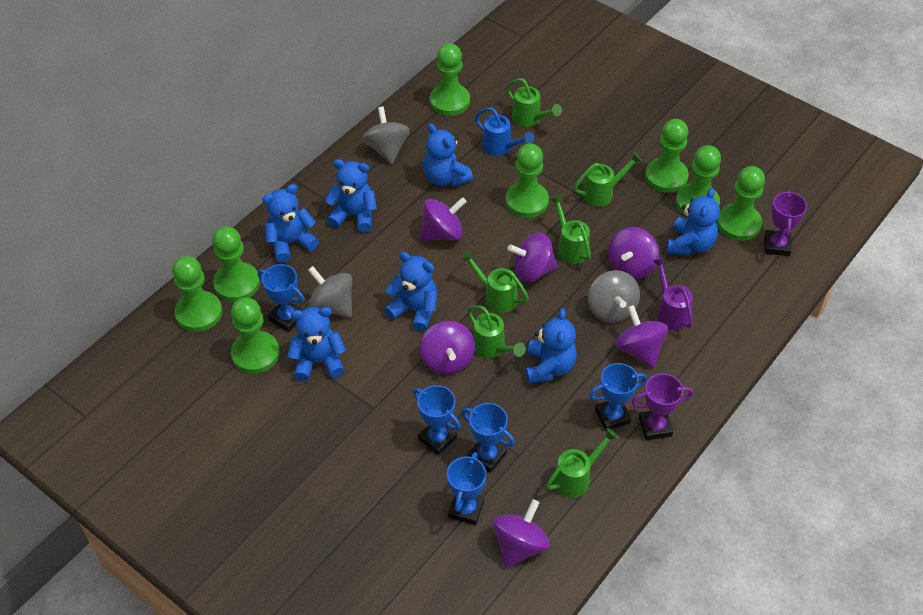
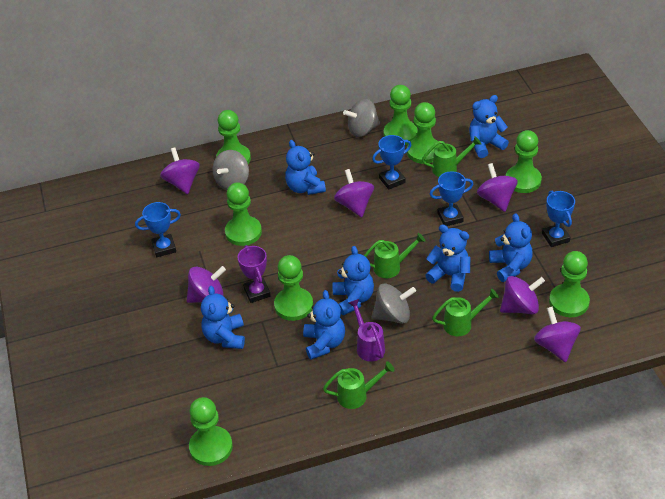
blue trophy: [258,264,305,332] [413,385,461,455] [447,452,486,525] [462,403,515,473] [589,363,647,431] = 5 -> [135,202,181,257] [372,135,411,190] [430,171,473,226] [542,191,575,247] = 4
blue watering can: [475,107,534,156] = 1 -> none = 0
green watering can: [461,250,529,313] [468,305,526,358] [506,78,562,127] [546,428,618,498] [550,195,591,264] [574,152,642,207] = 6 -> [323,361,394,409] [364,233,425,278] [422,136,481,177] [432,289,499,336] = 4
purple trophy: [632,373,693,440] [764,190,807,256] = 2 -> [238,245,271,303] = 1

